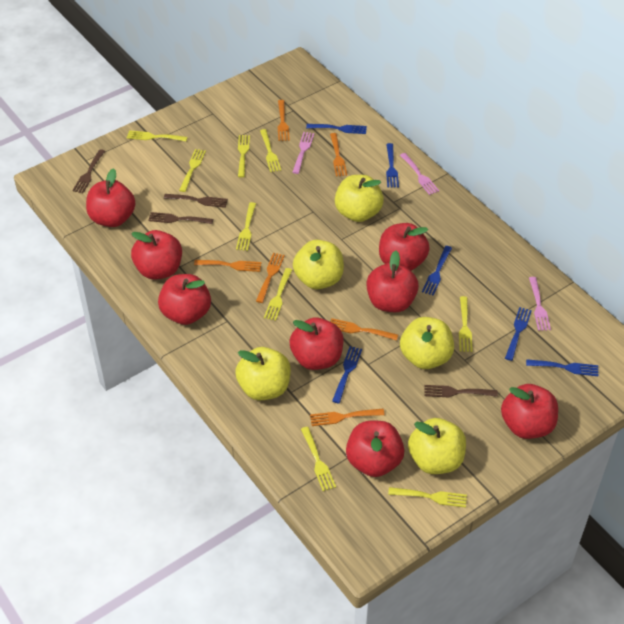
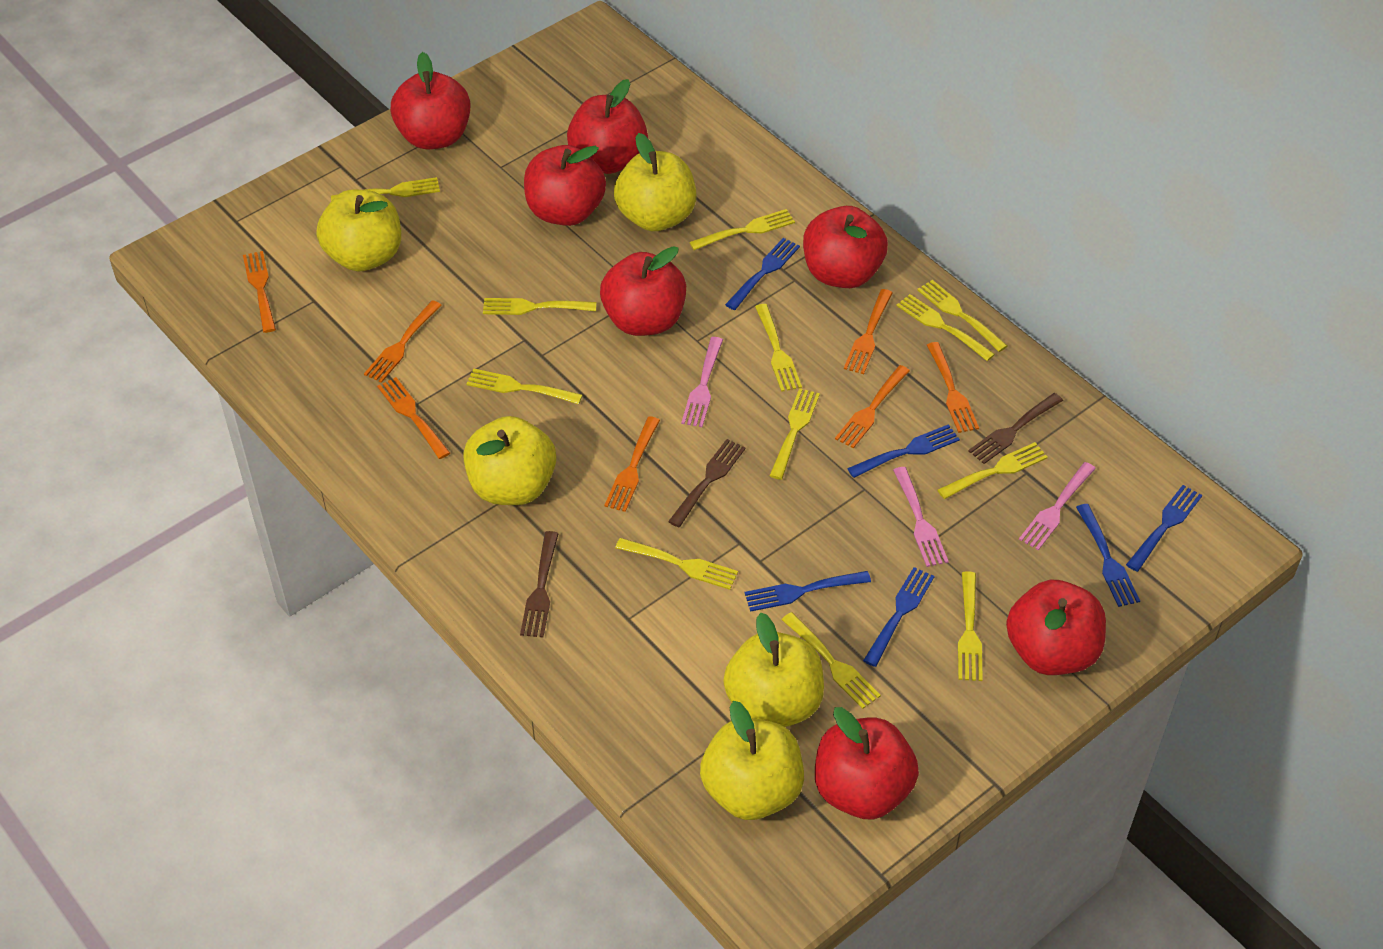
brown fork: [72,149,105,193] [148,212,213,224] [164,194,228,208] [424,385,498,397] = 4 -> [520,531,559,637] [668,439,746,527] [968,393,1063,464] = 3
orange fork: [194,260,261,272] [256,253,285,303] [278,100,290,141] [310,409,385,426] [330,133,347,176] [330,318,398,341] = 6 -> [243,251,276,333] [364,300,442,383] [377,377,450,459] [604,416,660,512] [835,365,910,448] [844,289,893,374] [927,342,979,433] = 7
red apple: [86,168,135,227] [131,230,182,280] [158,274,211,325] [289,317,344,370] [346,421,405,477] [366,251,419,312] [379,223,430,271] [501,384,558,439] = 8 -> [390,52,470,149] [524,145,606,226] [567,79,648,174] [600,246,686,336] [803,206,888,288] [815,707,919,820] [1006,580,1106,675] = 7
yellow fork: [127,130,188,141] [179,149,206,192] [236,202,256,251] [238,135,250,177] [260,129,281,172] [264,268,292,321] [301,427,336,491] [388,487,467,508] [459,296,473,352] = 9 -> [331,177,440,201] [466,368,582,404] [483,298,596,315] [615,538,738,590] [689,209,795,250] [755,304,802,392] [769,388,820,480] [782,612,881,709] [896,294,995,361] [917,280,1007,352] [937,442,1048,499] [958,571,983,681] = 12

